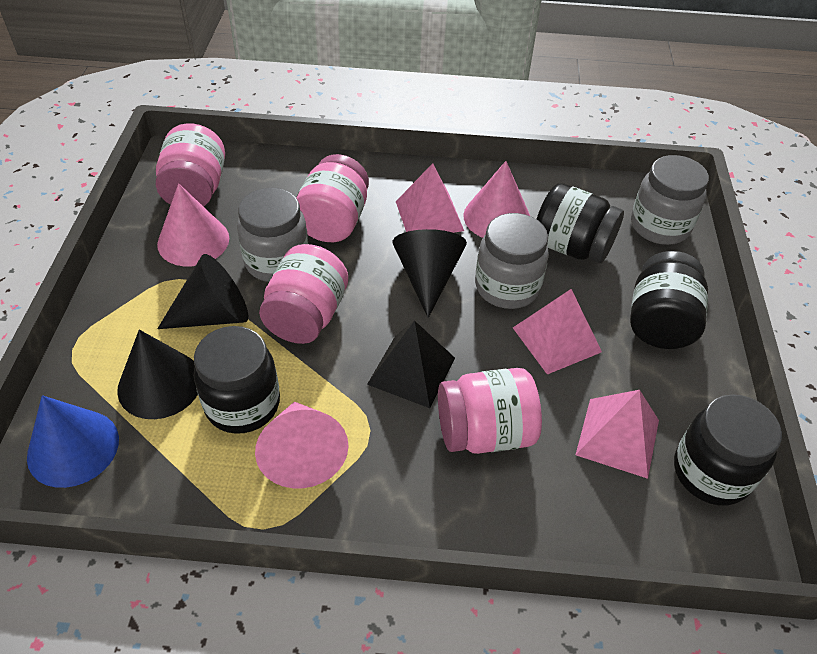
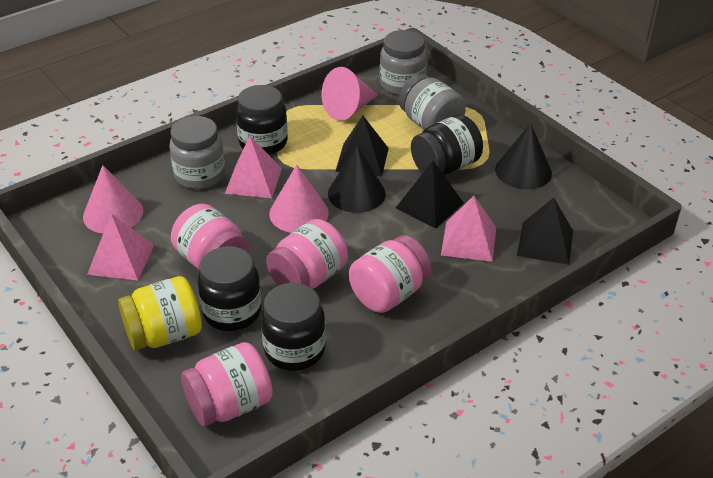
black cone: [117,330,198,419] [157,254,248,329] [393,229,467,318] = 3 -> [328,146,386,213] [495,123,552,189] = 2
black pyramid: [367,320,455,408] = 1 -> [335,115,389,177] [396,161,463,228] [517,198,573,265] = 3
blue cone: [27,395,119,488] = 1 -> none = 0
yellow jar: none = 0 -> [118,276,202,350] = 1

